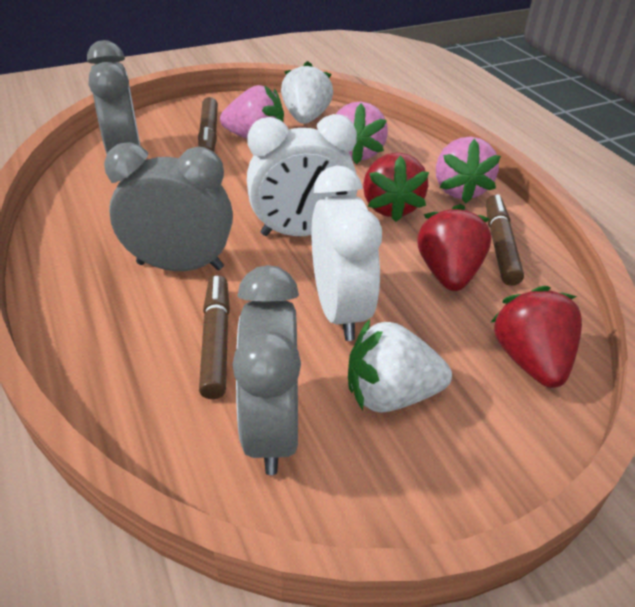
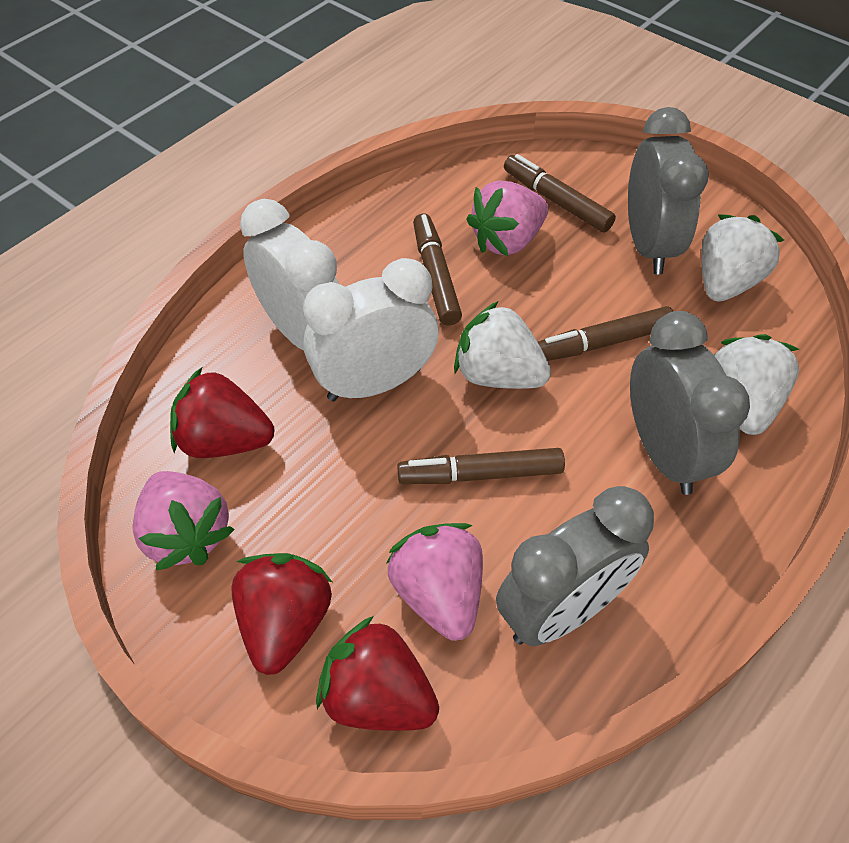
brown marker: [198,97,218,152] [199,275,230,399] [486,194,524,286] = 3 -> [397,448,565,484] [413,214,462,326] [504,154,616,232] [538,306,674,361] = 4
white strawberry: [281,61,333,124] [348,319,452,413] = 2 -> [454,301,551,389] [702,214,784,302] [714,334,800,435] = 3

